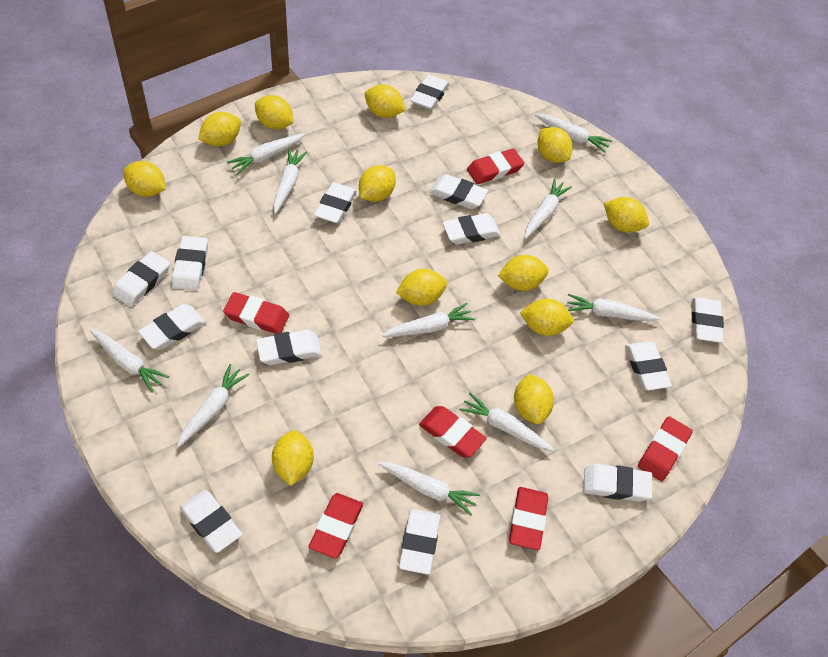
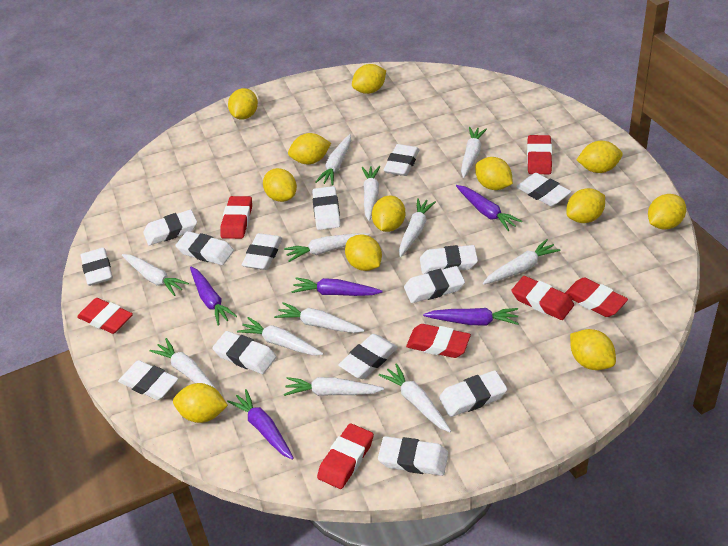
purple carrot: none = 0 -> [190,267,237,326] [227,389,294,460] [291,278,383,296] [423,308,519,325] [456,185,522,231] = 5
red eraser: [223,292,289,334] [309,493,363,559] [419,406,487,457] [467,149,524,184] [509,487,548,550] [638,416,693,481] = 6 -> [77,298,133,334] [220,196,252,239] [317,423,374,489] [406,324,471,358] [511,276,574,320] [527,135,552,174] [565,278,628,317] = 7
white carrot: [90,330,169,393] [178,364,249,447] [227,133,305,175] [273,148,307,214] [378,462,480,515] [382,303,475,337] [459,393,554,451] [525,179,572,239] [535,114,612,153] [567,294,660,321] = 10 -> [122,254,189,296] [150,338,218,391] [237,317,323,355] [274,302,365,333] [284,233,370,262] [284,377,384,396] [316,134,351,185] [361,166,380,221] [379,363,451,432] [399,198,436,257] [461,127,487,178] [483,239,561,285] = 12
white eraser: [112,251,170,307] [138,304,206,350] [172,236,208,291] [180,490,242,553] [256,330,322,365] [314,182,357,223] [399,509,440,575] [410,75,449,110] [429,174,488,209] [443,213,501,245] [583,464,652,502] [625,341,672,391] [692,297,724,343] = 13 -> [80,248,113,286] [118,360,178,400] [143,210,197,246] [175,231,234,265] [212,331,277,374] [242,233,282,270] [312,186,340,230] [338,334,398,379] [378,436,448,476] [384,144,419,176] [404,266,465,303] [420,245,478,274] [439,370,507,417] [516,173,571,206] = 14

